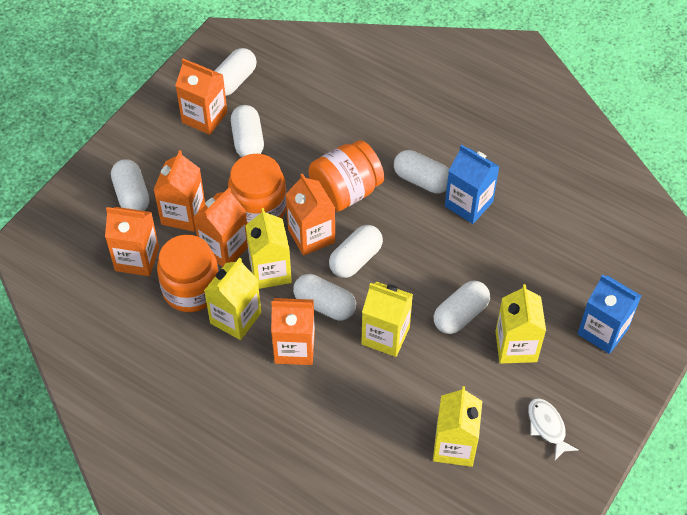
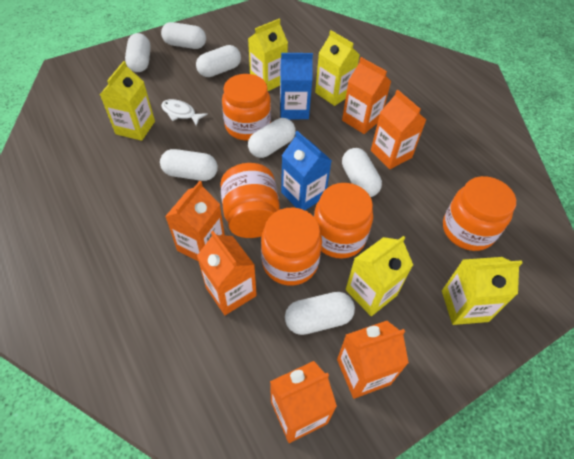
orange jar: [157,235,219,312] [228,154,287,224] [308,140,384,212] = 3 -> [220,163,280,238] [222,74,271,141] [261,207,322,286] [314,183,373,259] [443,176,516,251] = 5

